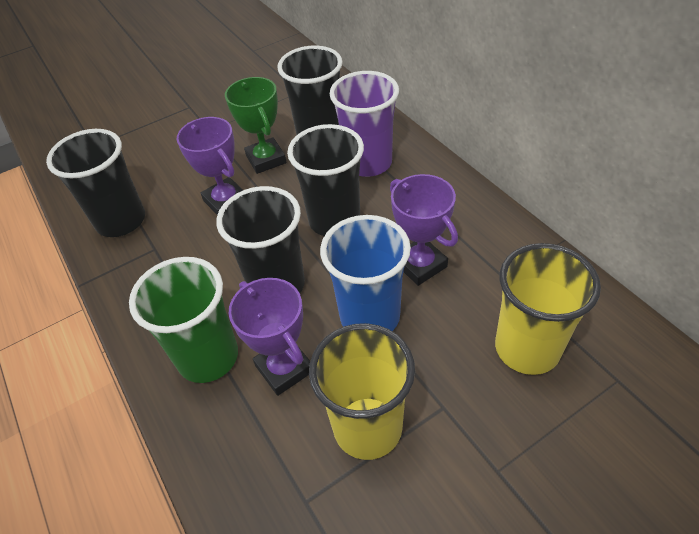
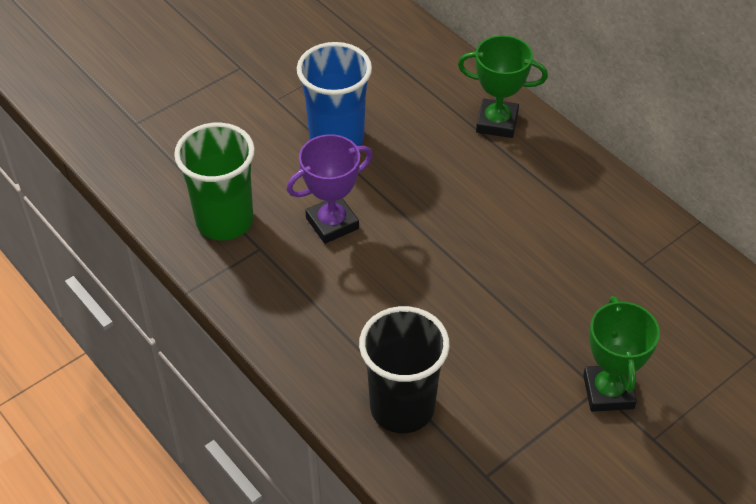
black cup: [46,129,145,237] [216,186,305,293] [278,46,343,135] [287,124,364,236] = 4 -> [359,306,450,433] = 1
green trophy: [225,77,287,174] = 1 -> [458,35,548,138] [583,296,660,412] = 2
purple cup: [330,71,399,177] = 1 -> none = 0
purple trophy: [177,117,243,215] [229,278,310,396] [390,174,458,286] = 3 -> [287,134,373,244] = 1
yellow cup: [309,323,415,460] [495,243,601,375] = 2 -> none = 0

